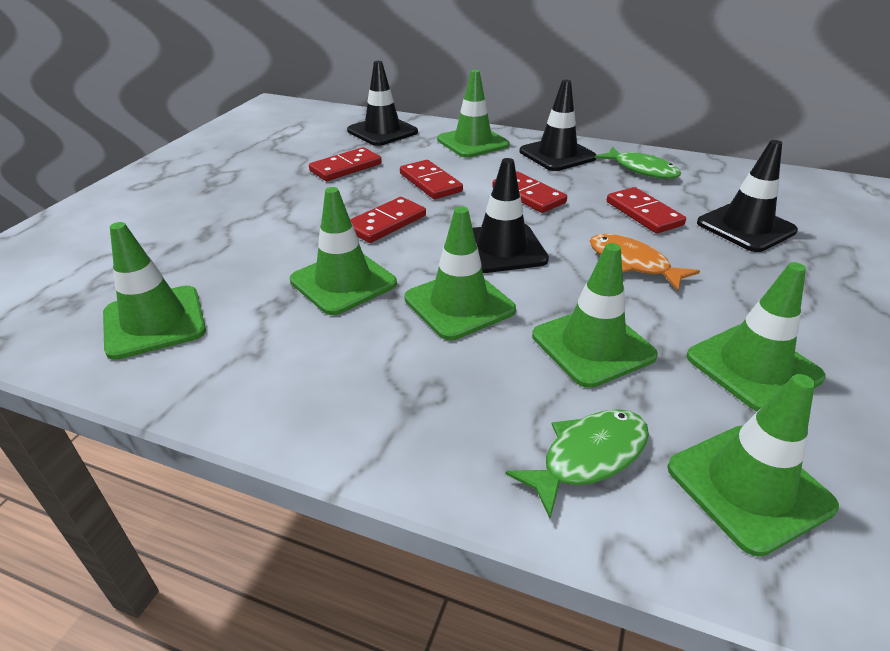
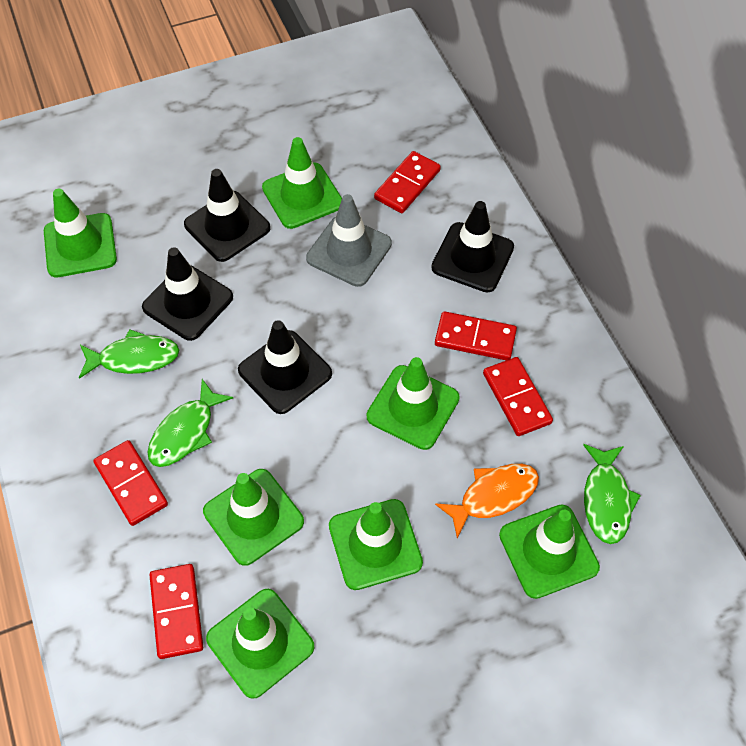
green fish: [506,409,649,518] [595,147,681,179] = 2 -> [79,329,179,379] [148,379,233,467] [583,444,641,544] = 3
grey traffic cone: none = 0 -> [306,194,392,287] = 1

